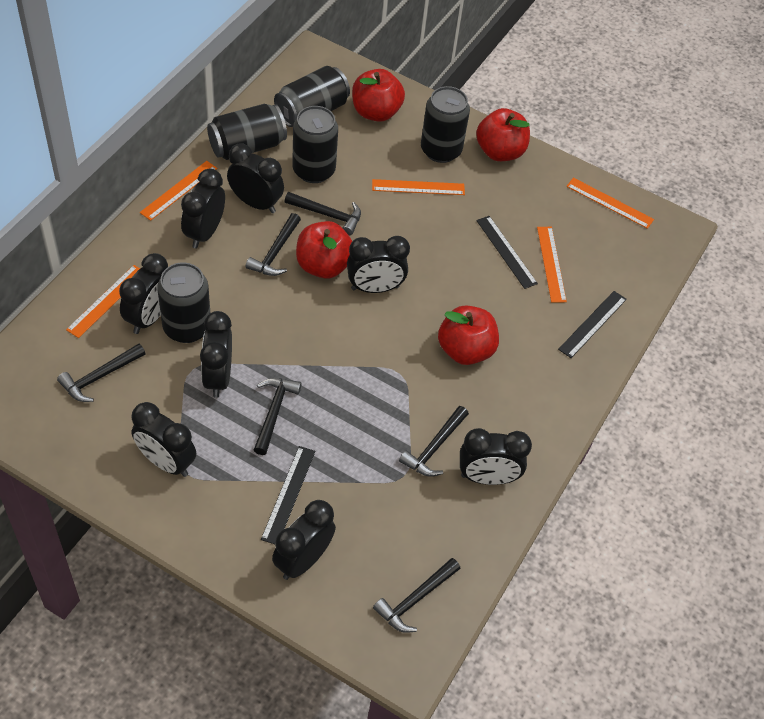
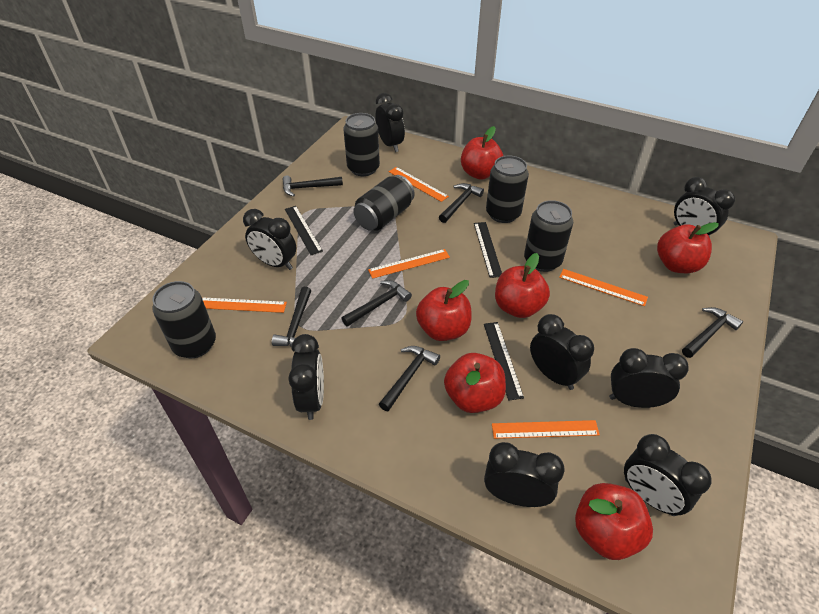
red apple: [296,221,352,279] [352,69,405,122] [438,305,499,365] [476,108,530,161] = 4 -> [416,280,472,341] [444,353,506,413] [461,126,503,180] [495,253,550,318] [575,483,653,560] [657,222,719,273] = 6

